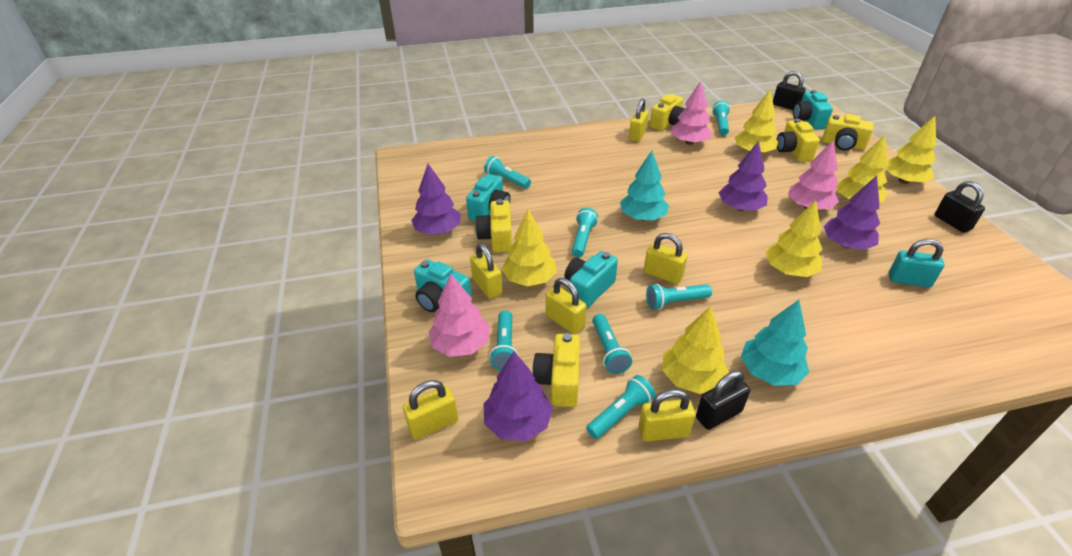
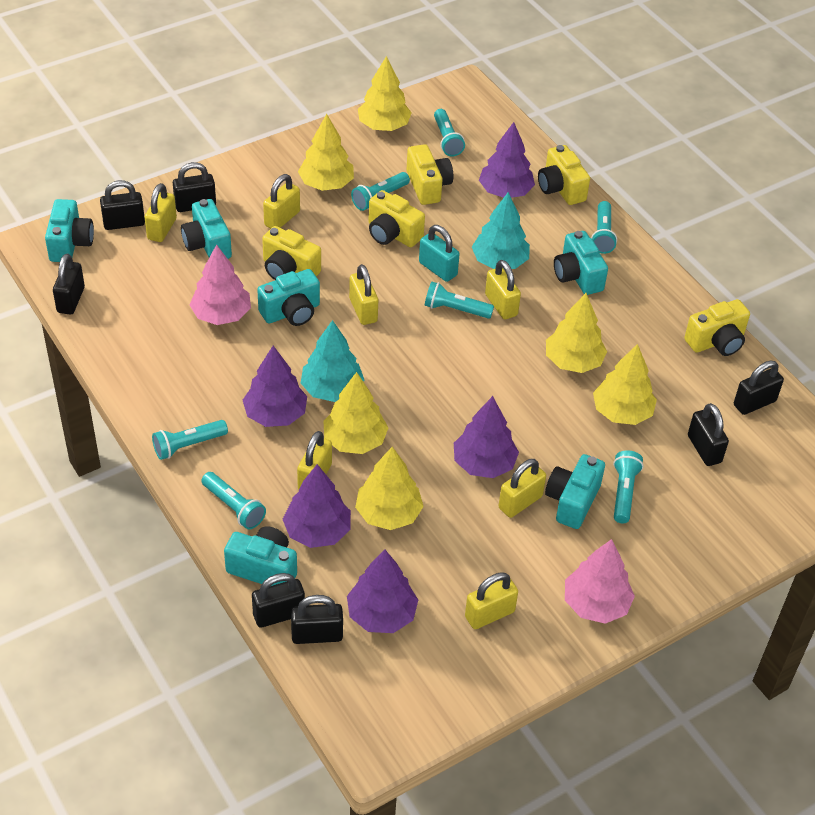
black padlock: [696,370,750,430] [773,71,806,110] [935,181,985,233] = 3 -> [53,253,85,315] [100,180,145,230] [173,162,216,212] [252,573,305,628] [291,595,343,644] [688,403,729,466] [734,360,784,415] = 7
pink tree: [428,274,490,357] [671,81,713,145] [788,140,839,209] = 3 -> [190,244,251,325] [565,539,635,624] = 2
purple tree: [411,164,461,235] [484,351,553,441] [718,141,768,211] [823,176,880,250] = 4 -> [243,346,307,427] [282,464,351,548] [347,550,418,633] [454,396,519,478] [479,122,535,198] = 5
turquoise camera: [414,259,472,312] [466,174,510,221] [564,251,618,309] [793,90,833,129] = 4 -> [45,199,94,262] [181,199,232,259] [224,526,297,586] [257,269,320,326] [545,454,605,529] [554,231,608,295] = 6
yellow padlock: [403,380,458,440] [470,243,503,299] [546,278,586,334] [629,98,649,142] [638,389,696,442] [644,233,687,284] = 6 -> [145,183,177,242] [263,174,300,229] [297,431,332,490] [349,264,378,325] [465,573,518,629] [485,260,521,320] [499,459,546,518] = 7

